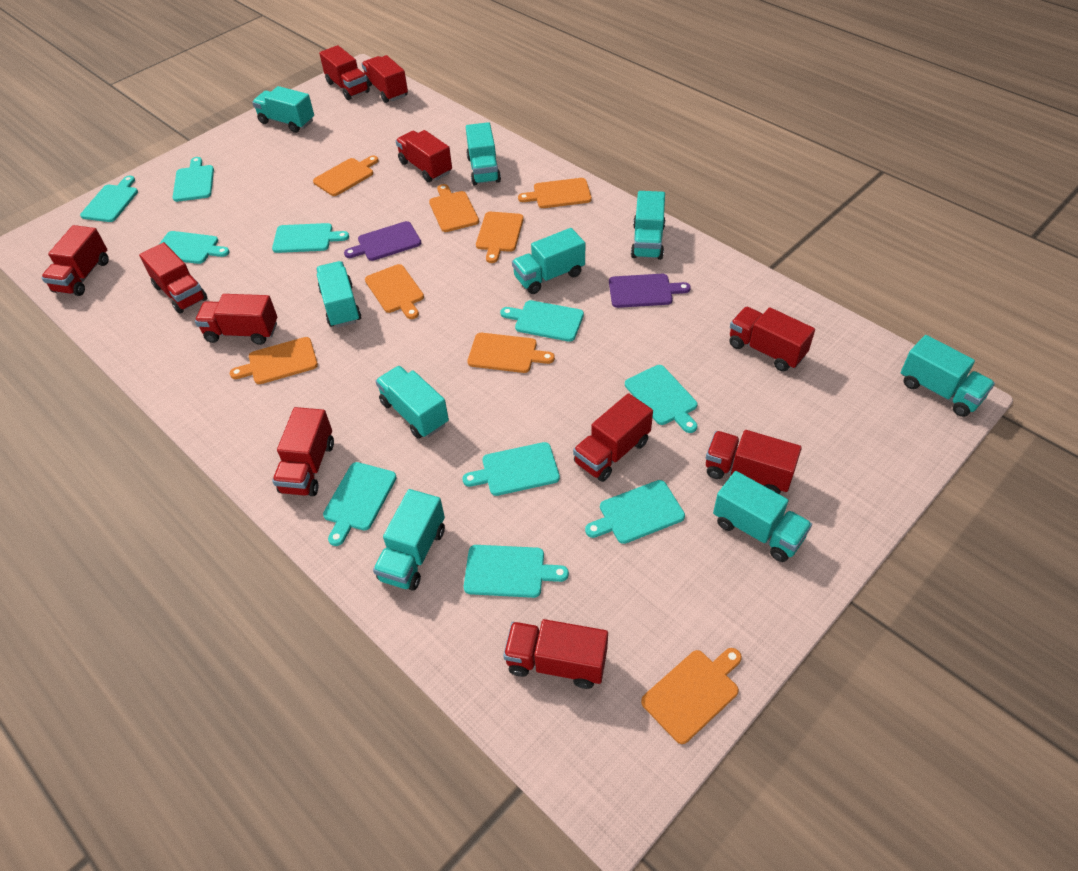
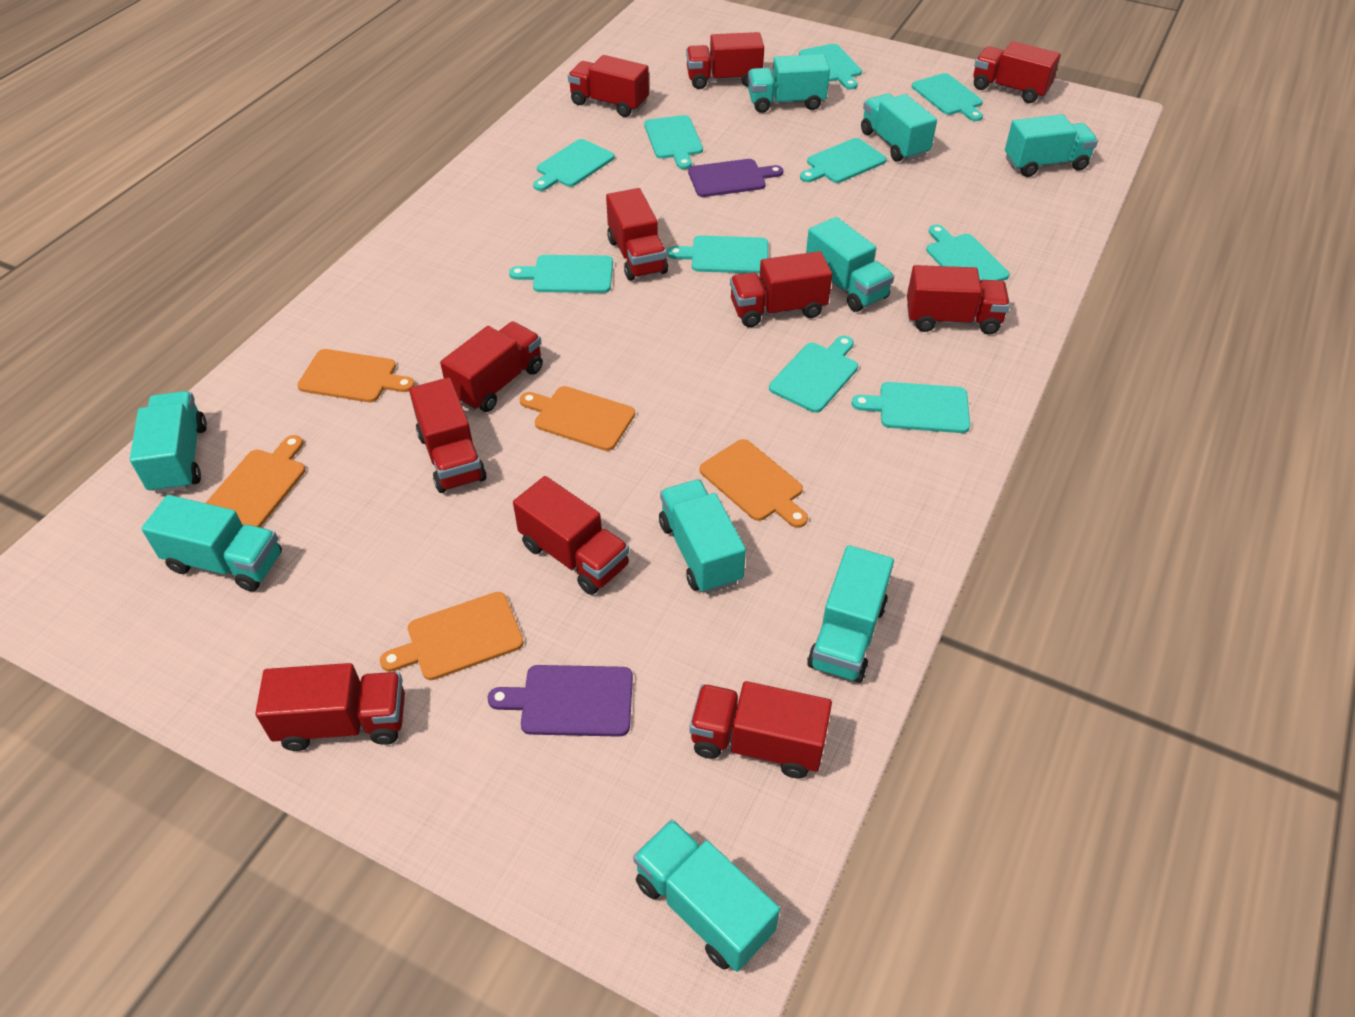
orange cutting board: [230,337,318,384] [313,156,379,196] [365,264,424,319] [429,184,479,232] [467,333,555,373] [476,212,524,263] [518,178,592,208] [641,648,742,744] = 8 -> [206,435,305,527] [297,349,415,402] [380,592,524,680] [519,386,635,451] [700,439,808,528] = 5

